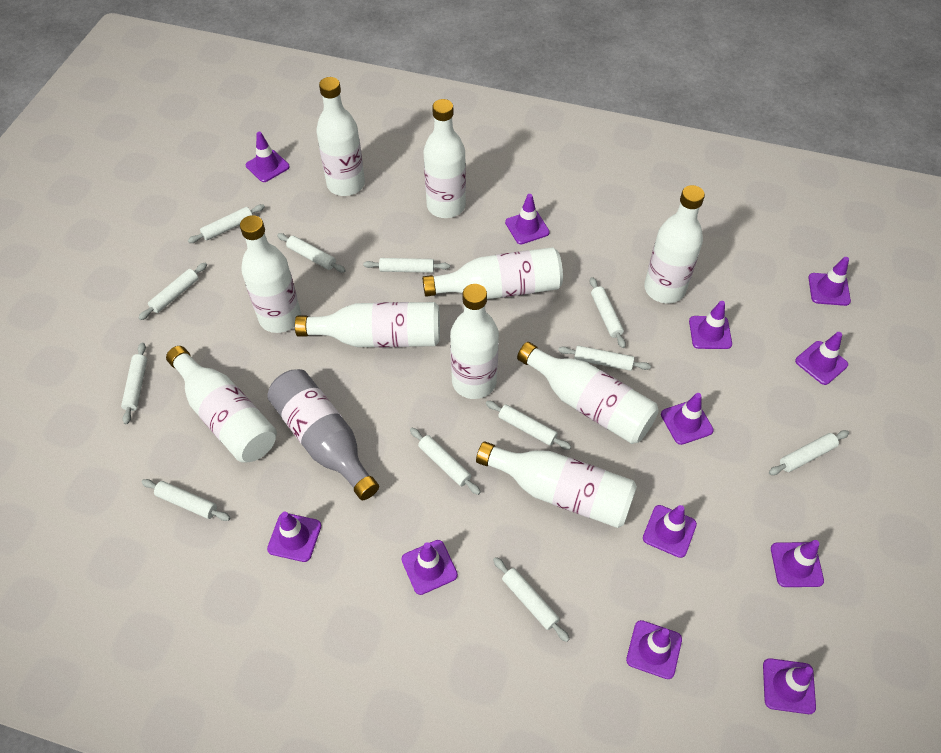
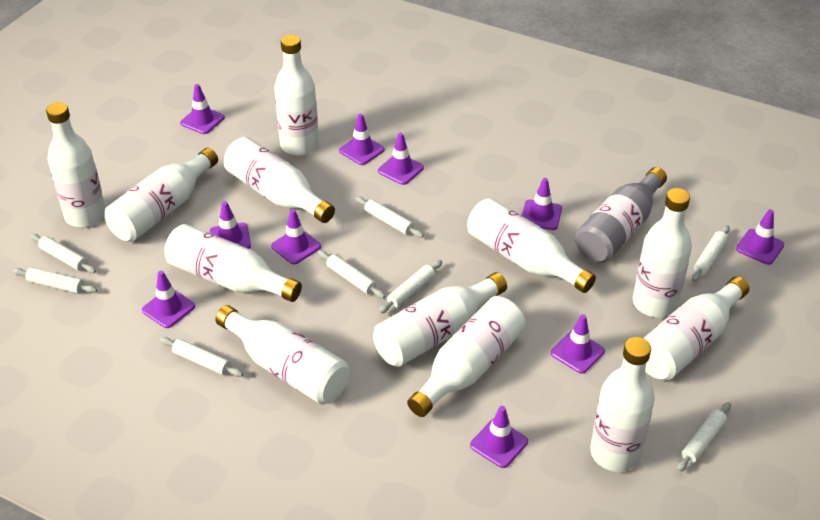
purple traffic cone: [246,132,290,182] [267,512,321,562] [402,540,458,595] [505,194,550,244] [626,620,682,679] [643,505,697,558] [661,393,714,445] [689,301,732,349] [763,658,816,714] [771,540,824,587] [795,332,848,385] [809,257,851,306] = 12 -> [142,271,195,328] [180,84,225,134] [210,201,251,249] [271,209,321,264] [339,113,385,165] [378,132,424,185] [470,406,528,468] [522,178,562,230] [551,314,605,374] [736,209,784,265] = 10
white bottle: [166,346,277,463] [240,215,301,333] [295,302,440,347] [316,77,365,196] [422,247,563,299] [423,99,466,218] [450,284,499,399] [476,441,637,528] [517,342,659,444] [644,185,705,303] = 10 -> [46,102,106,227] [105,148,218,242] [164,224,302,302] [215,305,349,405] [224,137,335,223] [274,35,319,156] [373,272,507,367] [407,296,526,417] [467,198,596,293] [590,337,655,472] [633,188,692,318] [643,276,749,381] = 12
white rolling pin: [121,343,147,424] [138,263,207,320] [141,479,230,521] [188,204,265,243] [277,233,346,273] [363,258,450,273] [410,428,481,495] [486,401,571,450] [493,557,570,642] [558,346,651,371] [589,277,626,348] [769,430,849,475] = 12 -> [13,267,97,294] [30,234,96,273] [160,337,243,377] [318,250,385,299] [355,197,424,238] [379,260,442,313] [677,402,731,472] [692,225,730,282] = 8

